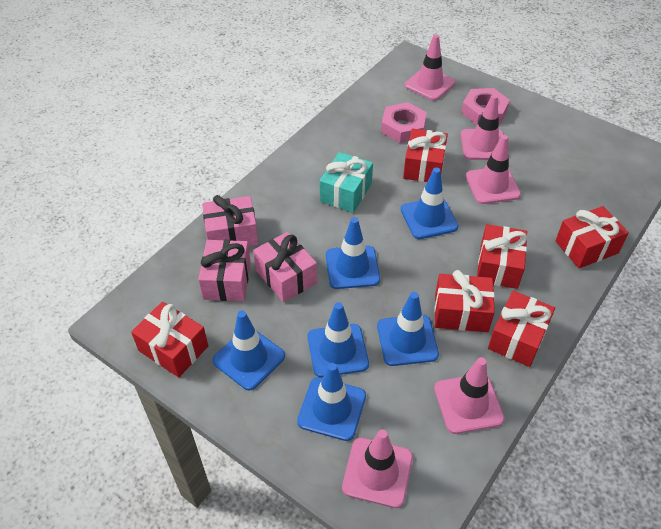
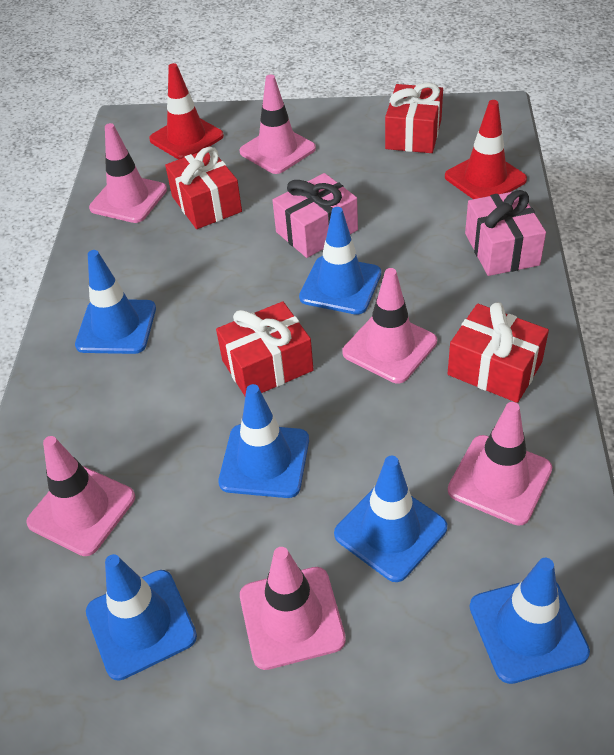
pink gift: [198,240,251,301] [202,195,258,246] [253,232,317,302] = 3 -> [272,173,358,258] [465,190,546,276] = 2
pink nut: [381,102,427,143] [461,88,510,125] = 2 -> none = 0
pink traffic cone: [342,429,413,508] [404,34,455,101] [434,357,504,434] [461,94,504,160] [466,135,521,204] = 5 -> [26,436,135,556] [89,123,167,223] [239,75,316,174] [240,547,346,670] [342,268,437,383] [448,402,552,526] = 6
red gift: [131,302,208,377] [403,129,448,182] [434,270,495,332] [477,224,527,289] [488,291,555,367] [555,206,629,268] = 6 -> [165,147,242,229] [216,301,314,396] [385,83,443,153] [448,302,549,403] = 4
red traffic cone: none = 0 -> [149,63,224,160] [445,100,527,199] = 2
turquoise gift: [319,152,373,213] = 1 -> none = 0

